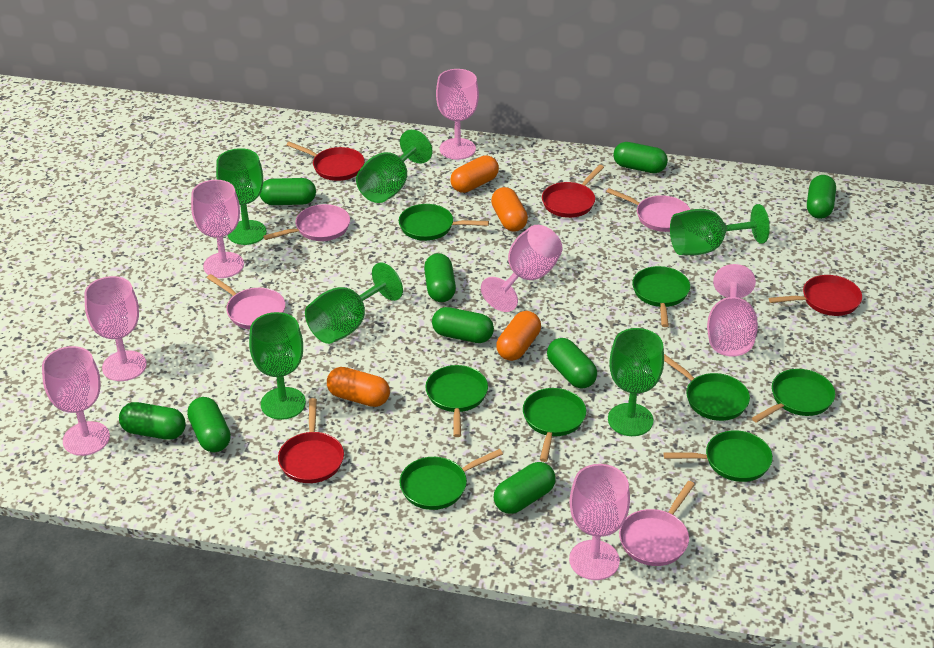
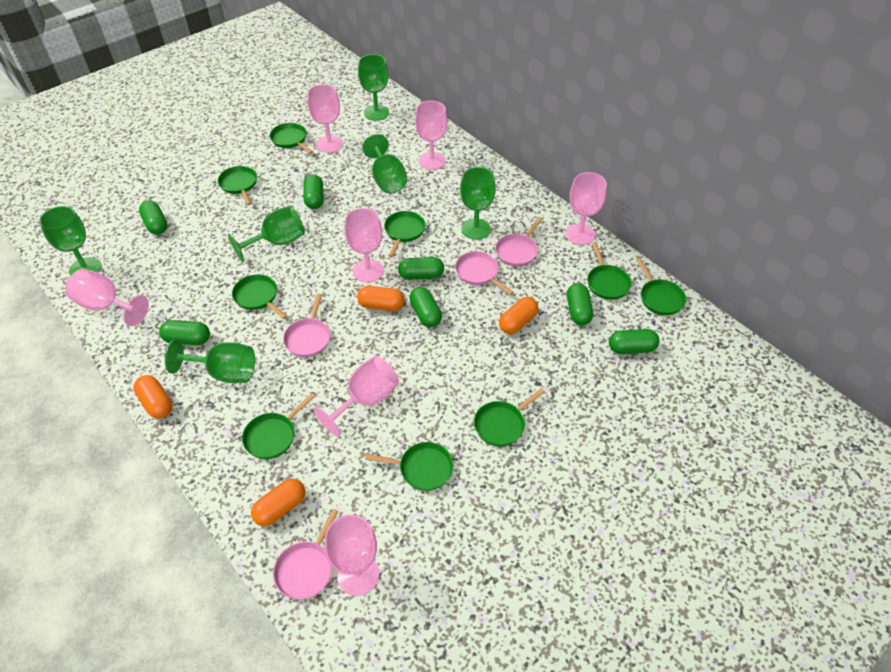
green capsule: [119,402,186,440] [187,397,231,452] [260,178,316,205] [424,253,456,302] [432,307,494,343] [494,462,556,514] [547,338,597,388] [613,142,668,173] [807,175,836,219] = 9 -> [139,200,168,235] [159,320,210,345] [303,174,324,209] [398,257,444,280] [409,287,442,327] [567,283,593,325] [609,329,660,354] = 7
green pan: [399,204,489,241] [400,449,503,510] [425,365,488,437] [523,388,586,462] [632,266,690,327] [663,430,773,482] [664,354,750,421] [752,369,835,423] = 8 -> [218,166,257,205] [232,274,287,319] [242,394,314,459] [270,123,313,154] [365,442,453,491] [384,211,425,258] [474,388,545,447] [587,243,632,300] [636,258,686,315] = 9
red pan: [278,398,344,483] [286,142,365,181] [542,165,604,218] [769,275,862,316] = 4 -> none = 0

